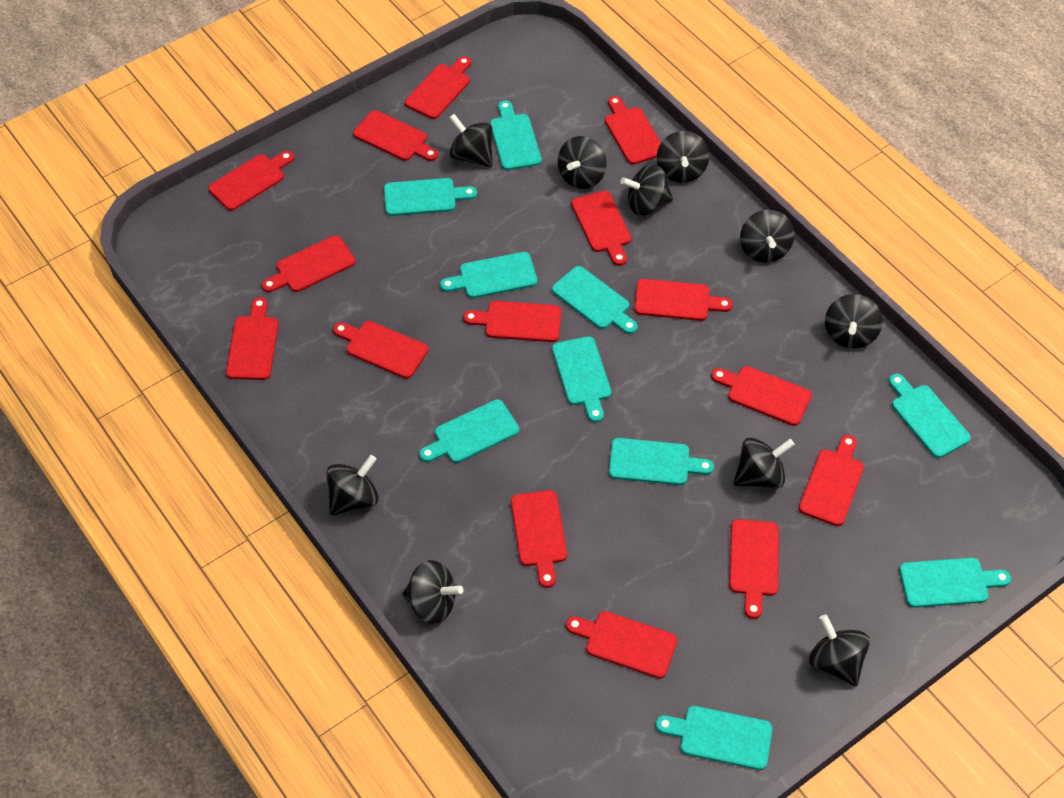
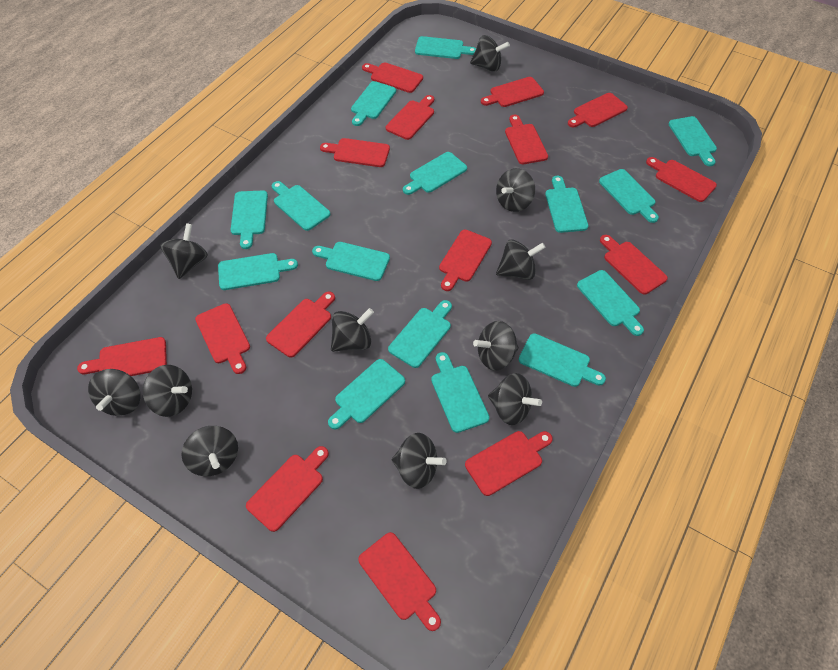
black spinning top: [326,455,379,516] [402,560,463,624] [449,114,492,168] [558,136,607,189] [620,164,673,216] [657,131,709,183] [733,438,795,488] [740,210,794,263] [809,614,870,686] [825,294,883,349] = 10 -> [88,369,141,416] [143,365,192,417] [160,223,208,279] [181,426,238,476] [331,308,374,352] [392,433,447,489] [470,35,510,72] [473,321,519,370] [488,373,542,425] [496,168,535,212] [496,239,546,280] = 11
turquoise cutting board: [384,178,477,216] [419,400,519,463] [440,252,537,298] [490,100,541,170] [552,266,638,334] [552,336,611,423] [609,438,714,485] [656,706,772,770] [889,374,971,458] [899,558,1011,608] = 10 -> [218,253,298,290] [231,191,268,249] [272,181,330,231] [312,242,390,281] [328,359,405,429] [351,81,396,126] [388,300,452,368] [403,152,467,195] [415,36,476,59] [431,352,489,433] [519,333,606,387] [545,176,589,233] [577,270,644,336] [599,169,659,223] [669,116,717,166] = 15

